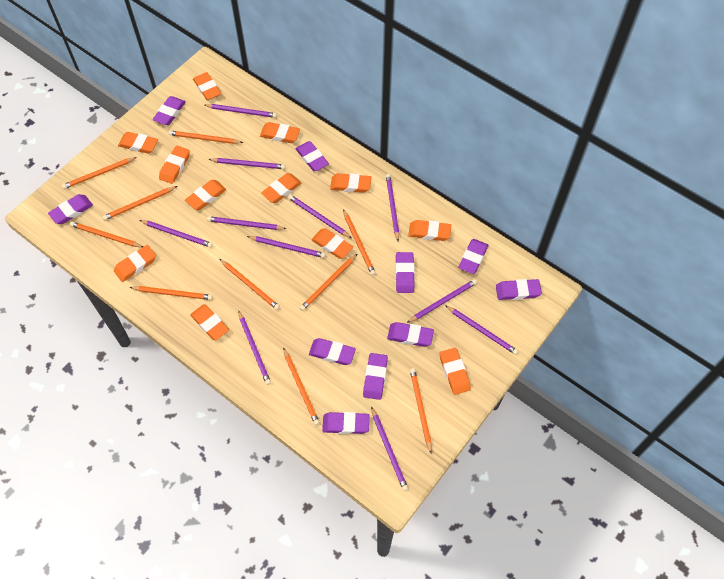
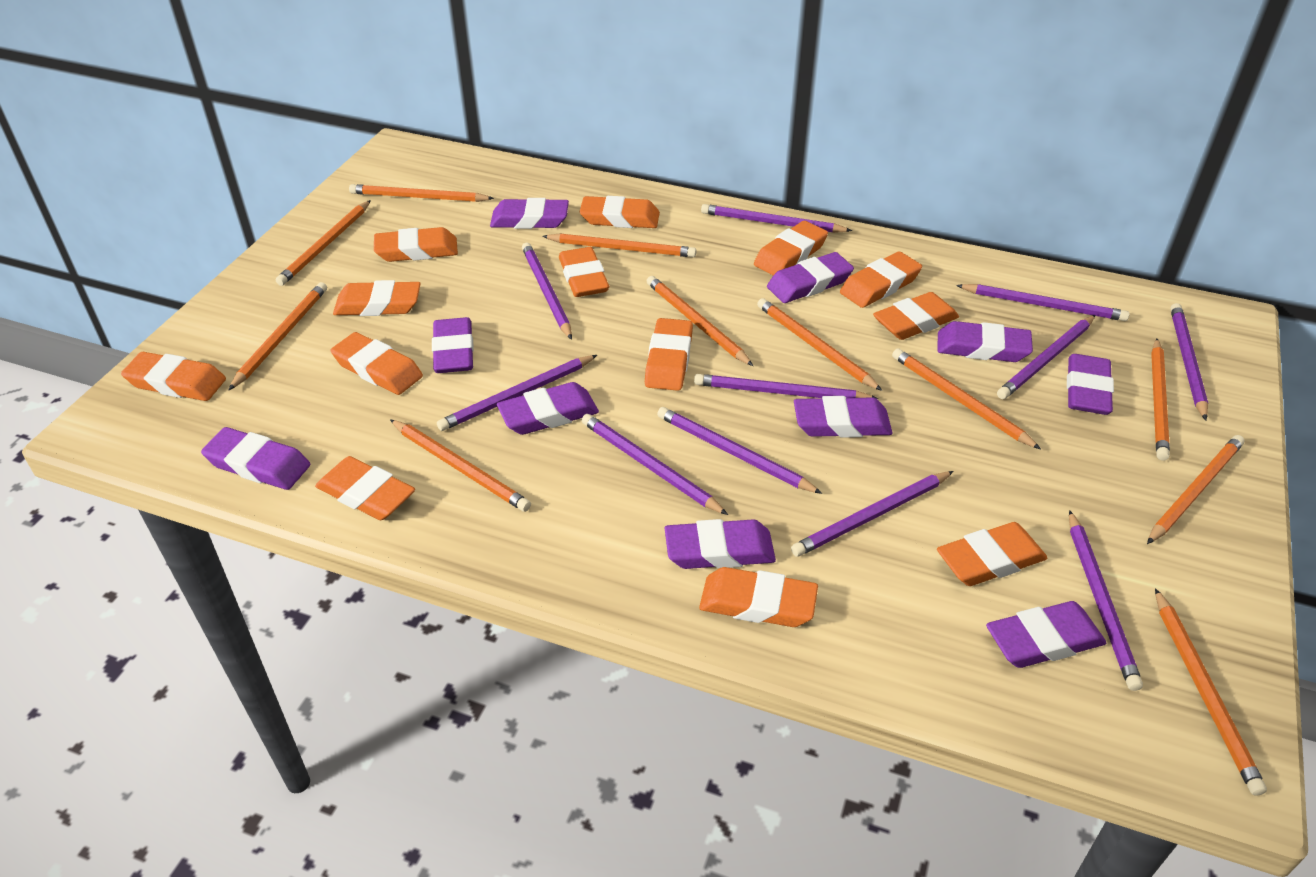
orange eraser: [114,245,156,282] [118,132,158,154] [159,146,190,184] [185,180,226,210] [190,304,229,341] [193,72,221,100] [260,122,300,143] [261,173,301,203] [311,228,353,259] [330,173,372,193] [408,220,452,241] [440,348,471,395] = 12 -> [121,352,226,401] [315,456,415,520] [331,332,423,395] [333,280,421,316] [374,227,458,262] [559,247,609,297] [580,196,660,228] [645,318,693,391] [699,567,818,627] [754,221,828,276] [840,252,922,308] [873,292,959,340] [937,522,1047,586] = 13
orange pencil: [62,157,137,189] [70,222,143,247] [102,186,177,220] [129,286,213,300] [168,130,243,144] [219,259,280,310] [283,348,320,425] [300,254,357,311] [343,209,376,275] [410,368,432,453] = 10 -> [229,282,327,390] [276,200,371,286] [349,184,494,202] [390,419,531,512] [542,233,696,257] [647,276,753,366] [757,298,882,391] [892,348,1041,449] [1147,435,1245,544] [1151,338,1170,461] [1155,588,1267,796] = 11

